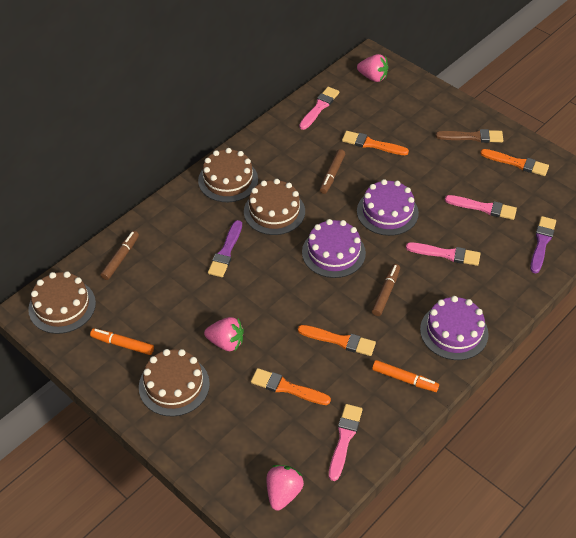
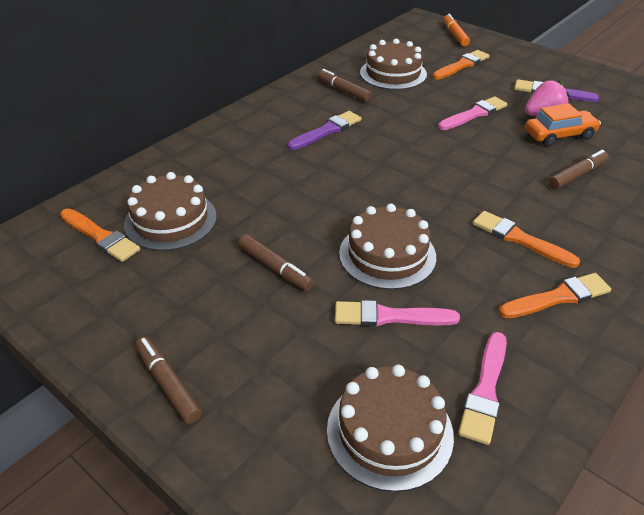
brown brush: [435,129,503,143] = 1 -> none = 0
brown marker: [100,231,139,280] [320,149,345,194] [372,264,400,316] = 3 -> [135,336,202,424] [238,234,314,291] [317,69,372,102] [549,150,608,189] = 4
orange car: none = 0 -> [525,103,601,146] = 1
orange marker: [90,328,154,355] [372,360,439,392] = 2 -> [443,14,470,46] = 1
pink brush: [299,87,339,130] [329,404,363,481] [406,242,481,266] [445,195,517,220] = 4 -> [335,300,460,327] [438,96,507,130] [458,332,507,445] = 3
pink strawberry: [204,317,244,351] [266,465,304,511] [357,54,388,82] = 3 -> [525,81,569,116] = 1
purple cake: [302,219,366,278] [357,179,419,236] [420,296,489,360] = 3 -> none = 0

